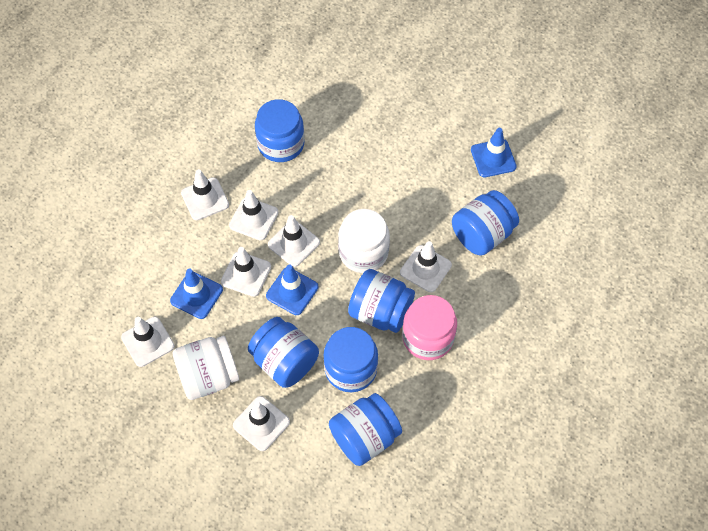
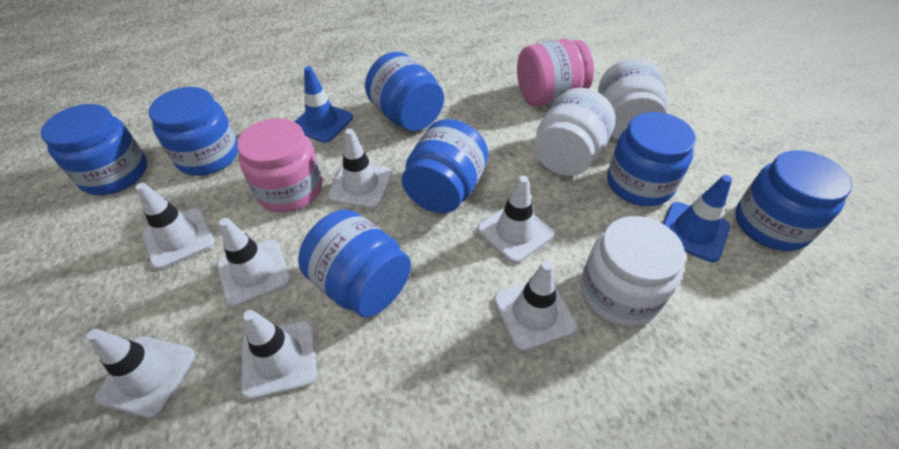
blue jar: [248,317,319,388] [255,99,304,162] [323,327,378,392] [329,393,402,466] [348,269,415,333] [452,190,519,256] = 6 -> [41,104,147,195] [149,87,238,175] [298,209,411,317] [365,52,444,131] [402,119,488,213] [607,112,696,206] [735,150,852,251] = 7
blue traffic cone: [170,269,223,319] [266,265,318,315] [471,128,517,177] = 3 -> [294,66,353,143] [663,175,732,262] = 2
pink jar: [402,295,457,360] = 1 -> [237,118,322,212] [517,39,594,106] = 2
white jar: [173,336,239,400] [338,209,390,273] = 2 -> [534,88,615,176] [581,216,685,327] [598,58,669,140] = 3

